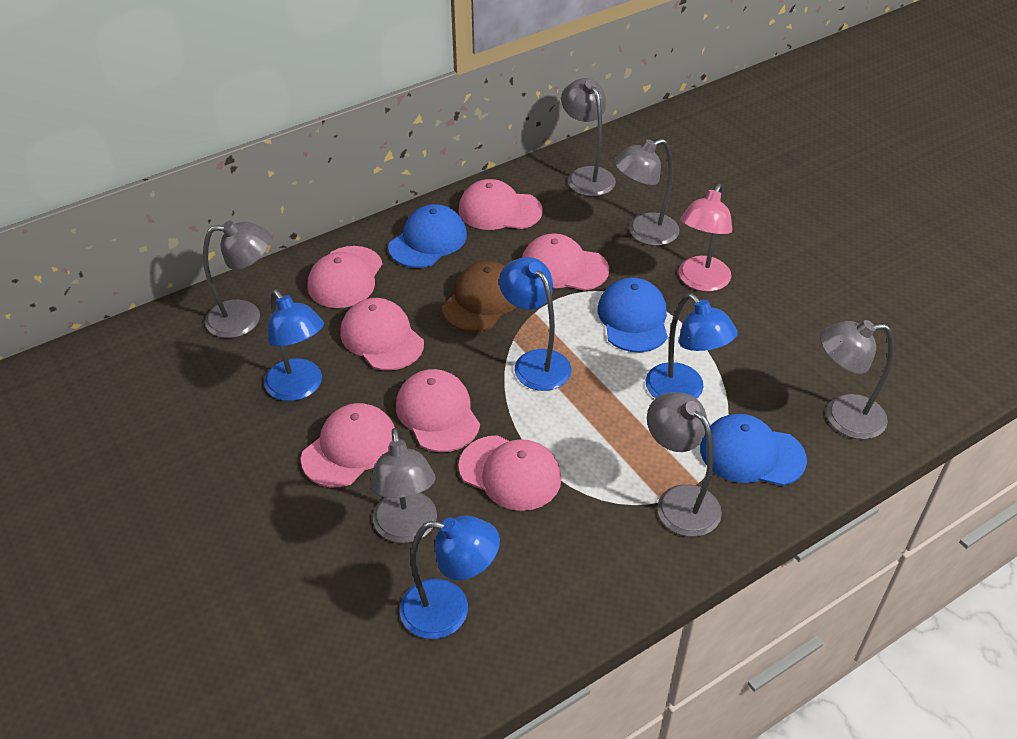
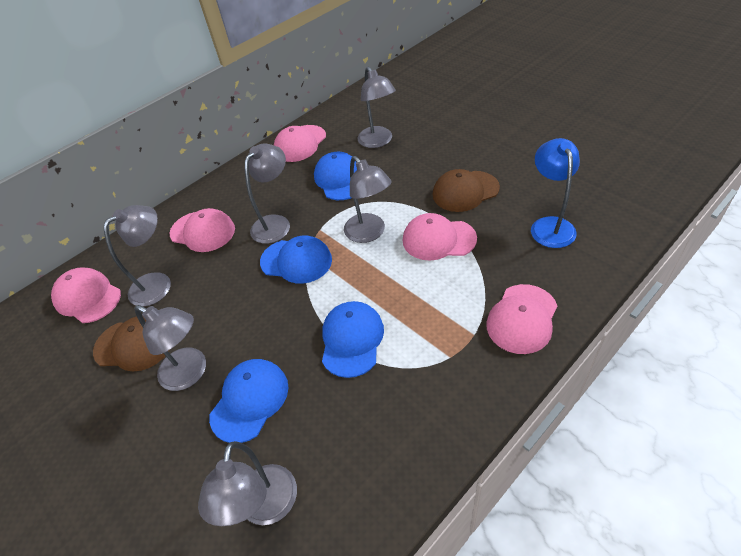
blue cap: [388,204,467,268] [598,278,668,352] [700,414,807,486] = 3 -> [209,359,289,443] [260,235,332,284] [314,152,357,200] [322,301,384,378] = 4
blue lamp: [264,289,324,401] [400,516,500,639] [499,257,571,391] [646,293,738,399] = 4 -> [531,138,580,248] = 1
brown cap: [442,261,516,332] = 1 -> [93,316,170,372] [433,169,500,212] = 2
pink cap: [301,403,395,487] [308,246,382,308] [340,298,424,370] [396,369,480,452] [458,179,543,230] [458,435,561,511] [522,233,609,291] = 7 -> [51,267,121,323] [170,208,235,252] [274,125,326,162] [402,213,477,260] [486,284,557,354] = 5
pink lamp: [679,184,732,292] = 1 -> none = 0

